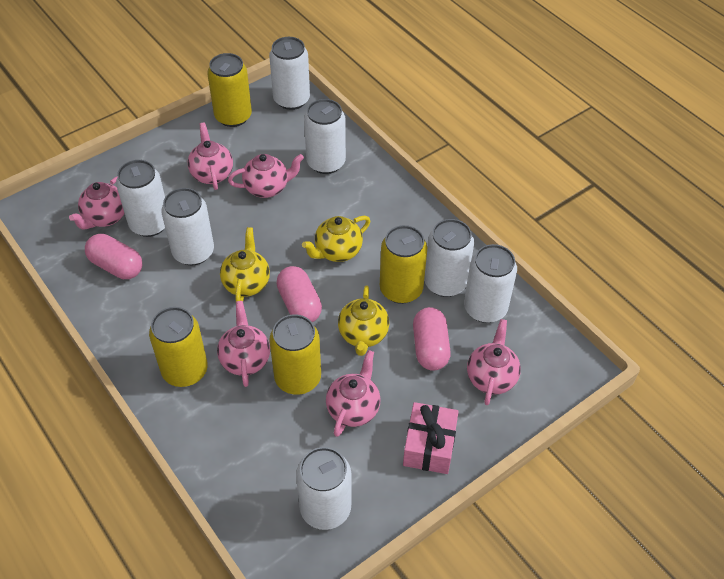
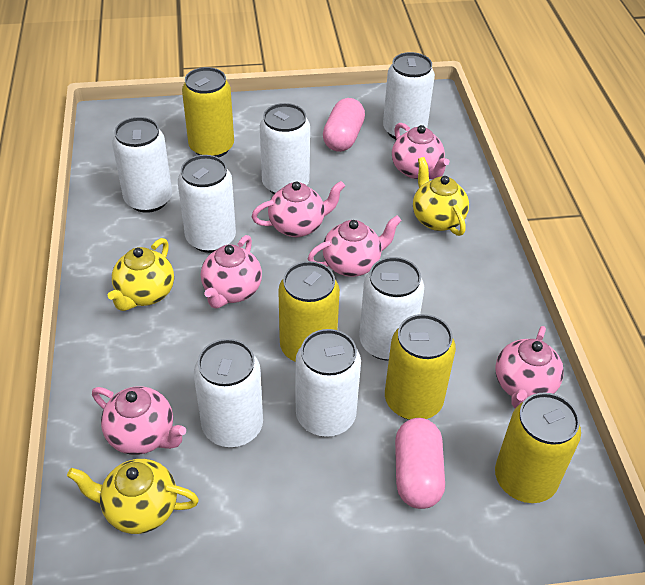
pink capsule: [85,234,142,279] [276,266,322,322] [413,307,451,371] = 3 -> [323,98,365,152] [395,418,445,509] = 2
pink gift: [403,402,459,474] = 1 -> none = 0

